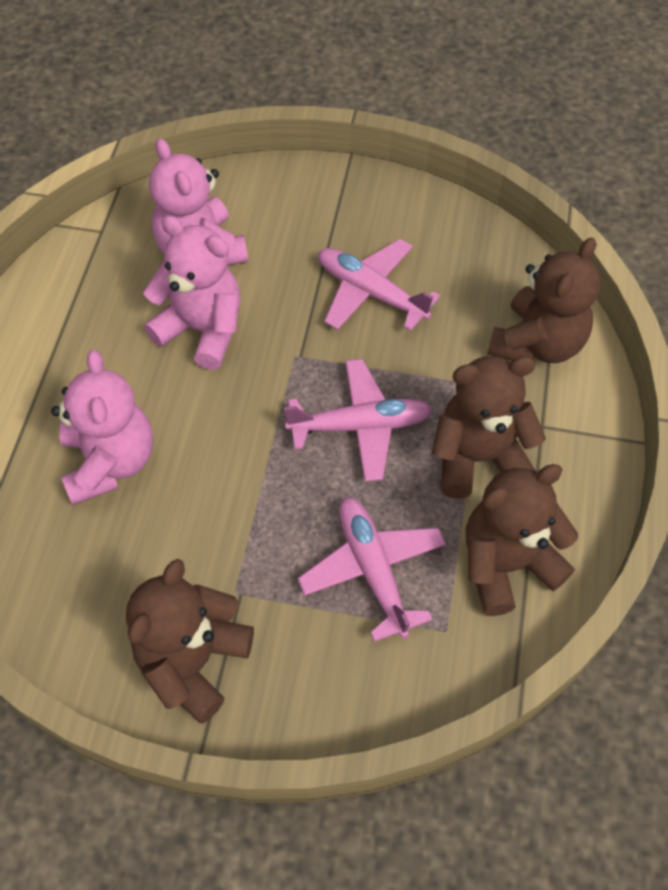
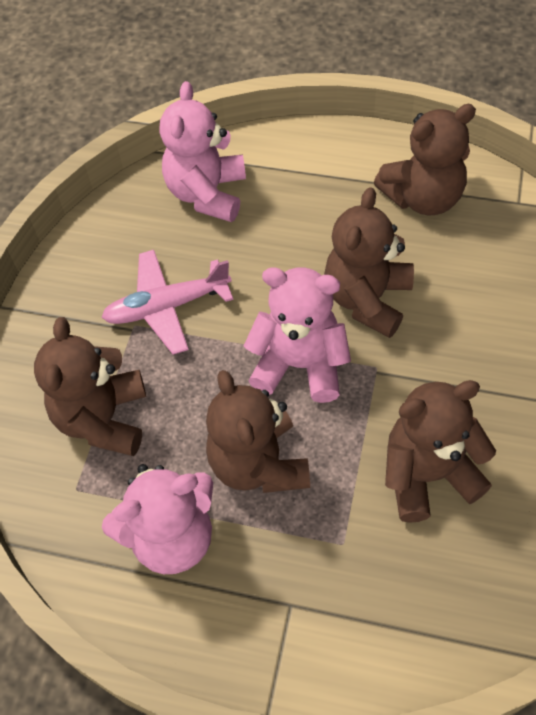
brown teddy bear: [126,559,254,724] [432,356,546,499] [466,464,578,616] [487,237,600,363] = 4 -> [34,317,146,456] [206,370,310,493] [324,187,414,338] [374,104,476,215] [385,380,496,523] = 5
pink plane: [284,359,432,482] [298,497,446,642] [318,239,440,331] = 3 -> [101,250,233,355] = 1

